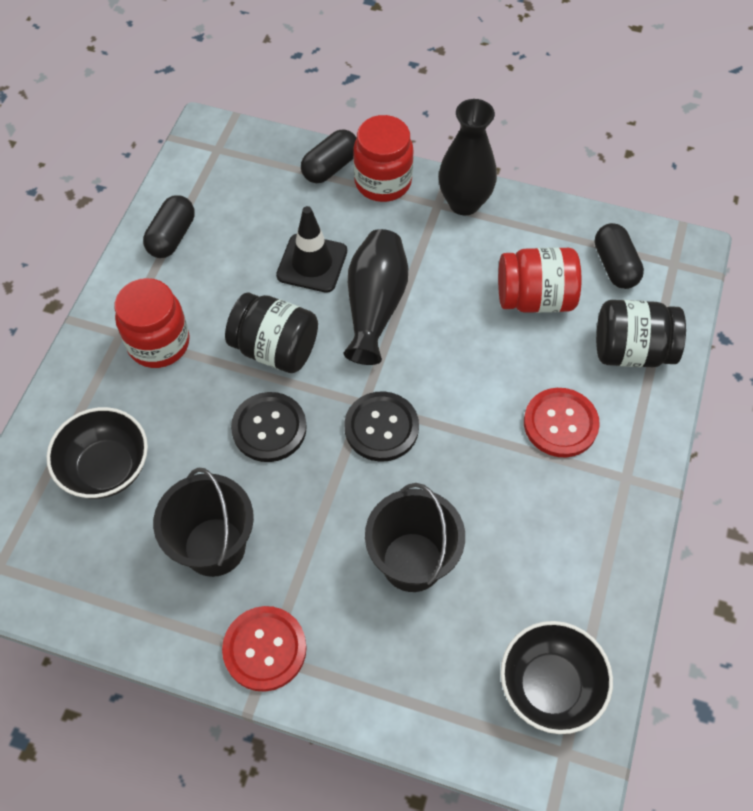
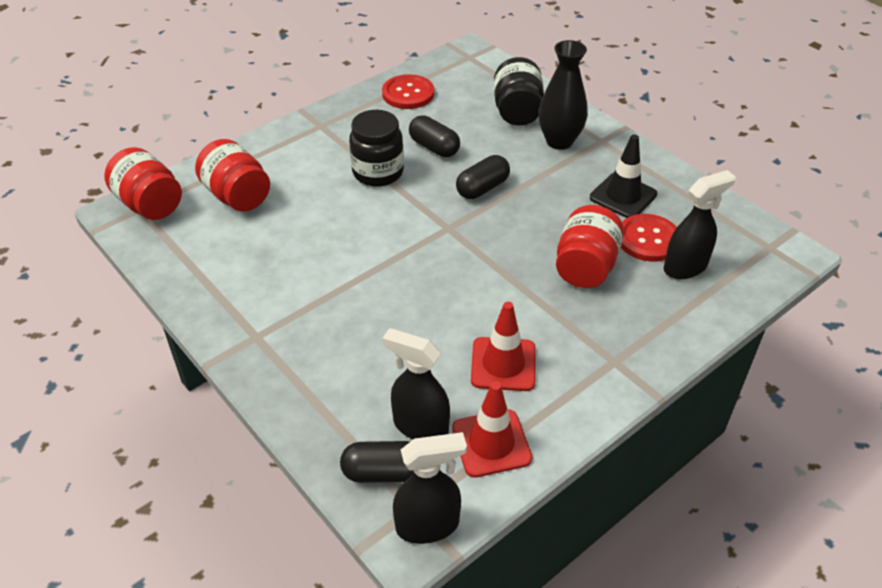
black bowl: [47,407,148,499] [501,621,613,734] = 2 -> none = 0
black bucket: [153,468,254,577] [365,483,465,592] = 2 -> none = 0
black button: [231,392,307,462] [344,391,419,462] = 2 -> none = 0
black spray bottle: none = 0 -> [382,328,450,439] [393,432,467,544] [664,170,736,279] = 3
black vase: [344,229,408,365] [439,99,497,216] = 2 -> [538,40,588,150] = 1
red traffic cone: none = 0 -> [452,381,532,478] [471,302,536,391] = 2

